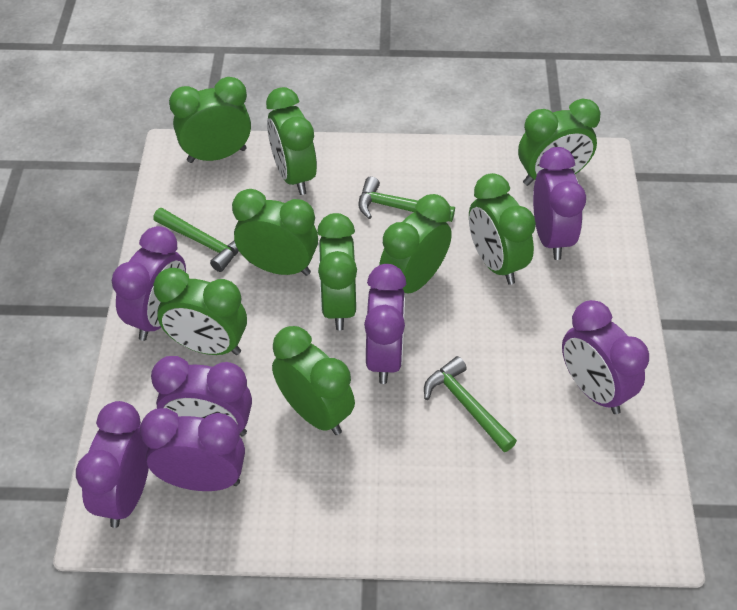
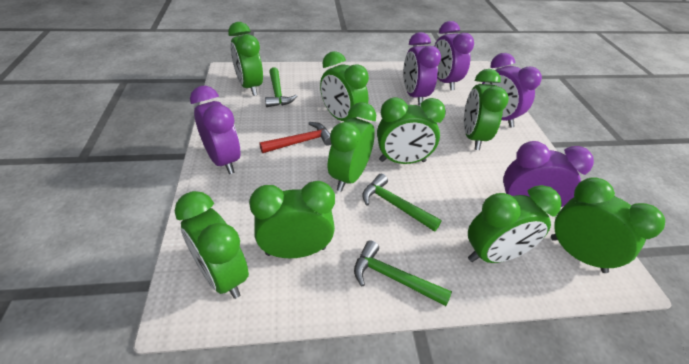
purple clock: [76,401,149,528] [112,226,186,341] [140,408,245,491] [151,356,252,436] [364,264,406,384] [533,147,586,260] [562,300,649,414] = 7 -> [190,86,241,174] [403,32,441,106] [434,21,474,90] [482,53,542,128] [503,141,594,207] = 5
red hammer: none = 0 -> [259,122,331,153] = 1

